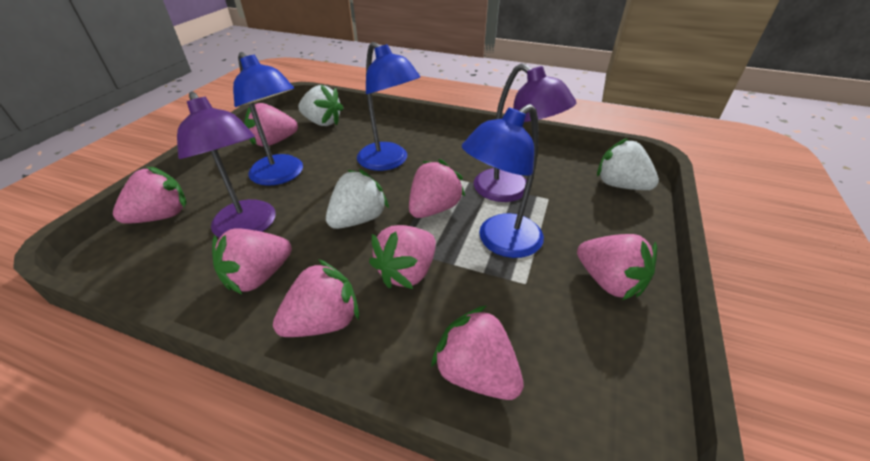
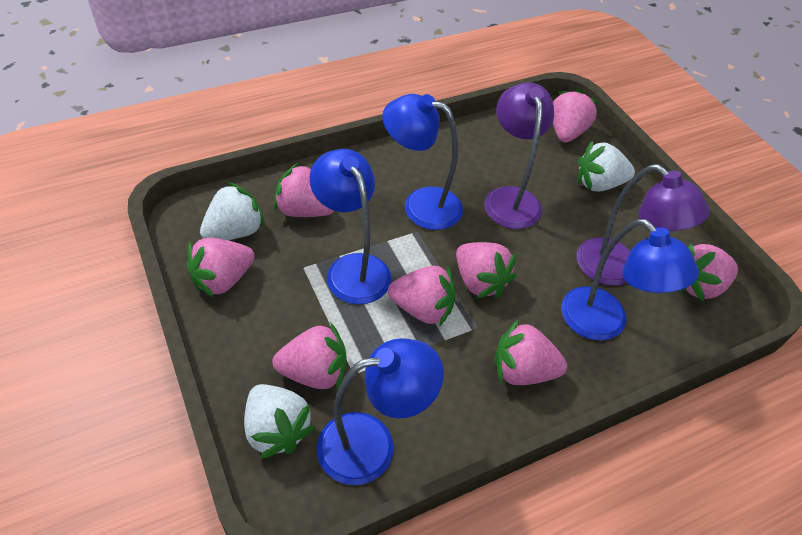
blue lamp: [233,52,303,186] [357,42,420,171] [462,104,544,258] = 3 -> [309,149,391,304] [317,338,444,485] [383,94,463,230] [561,219,699,341] = 4

